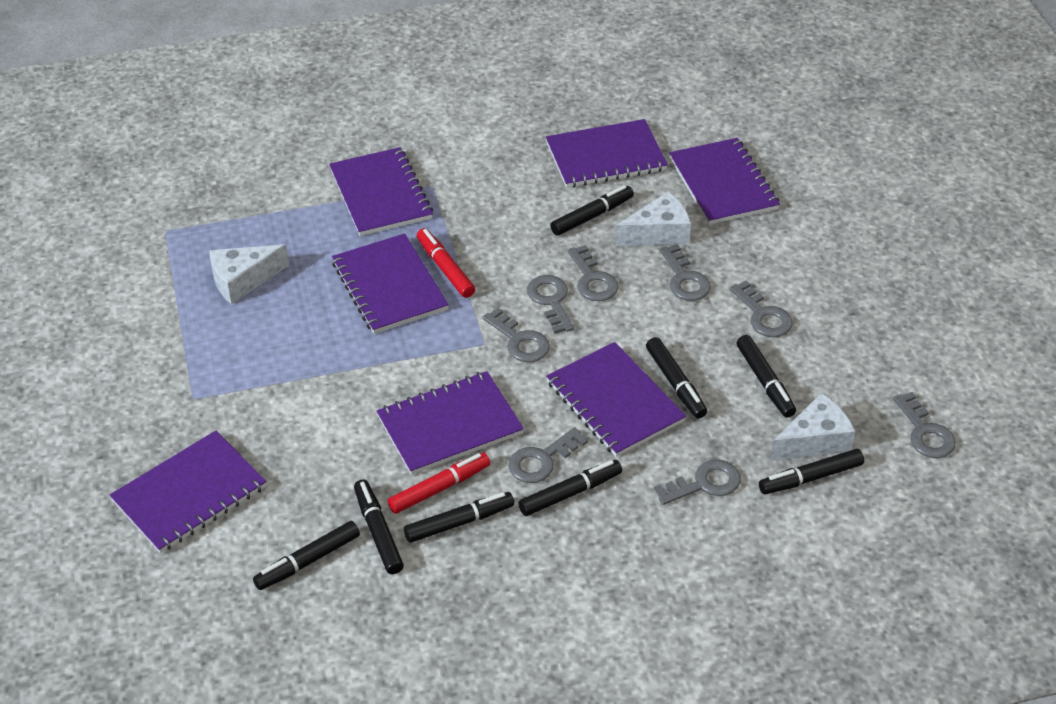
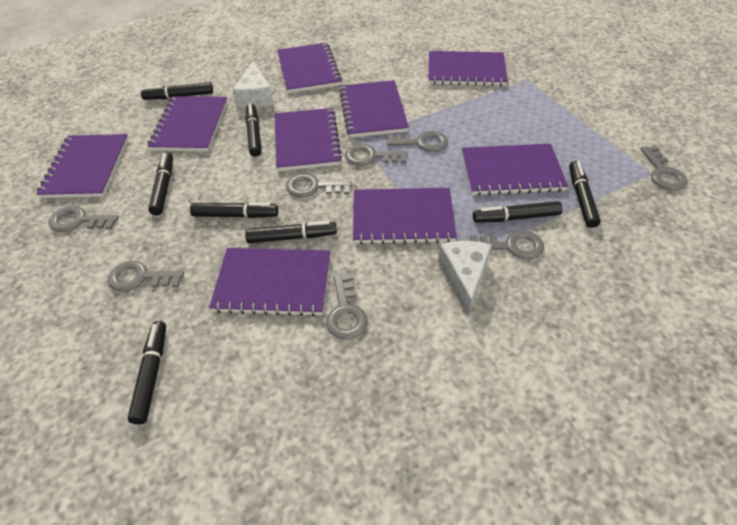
purple notebook: [110,431,267,553] [329,147,433,236] [332,233,448,334] [376,371,524,475] [546,119,668,188] [546,342,686,457] [669,138,780,225] = 7 -> [36,134,128,198] [148,96,227,152] [209,248,330,317] [275,108,342,171] [277,43,342,93] [339,80,409,138] [353,188,457,245] [428,51,508,86] [462,144,568,196] = 9
red marker: [388,452,490,514] [417,228,475,298] = 2 -> none = 0
white cheese: [210,244,289,304] [615,192,691,246] [770,393,855,461] = 3 -> [232,61,274,108] [438,241,492,316] = 2

